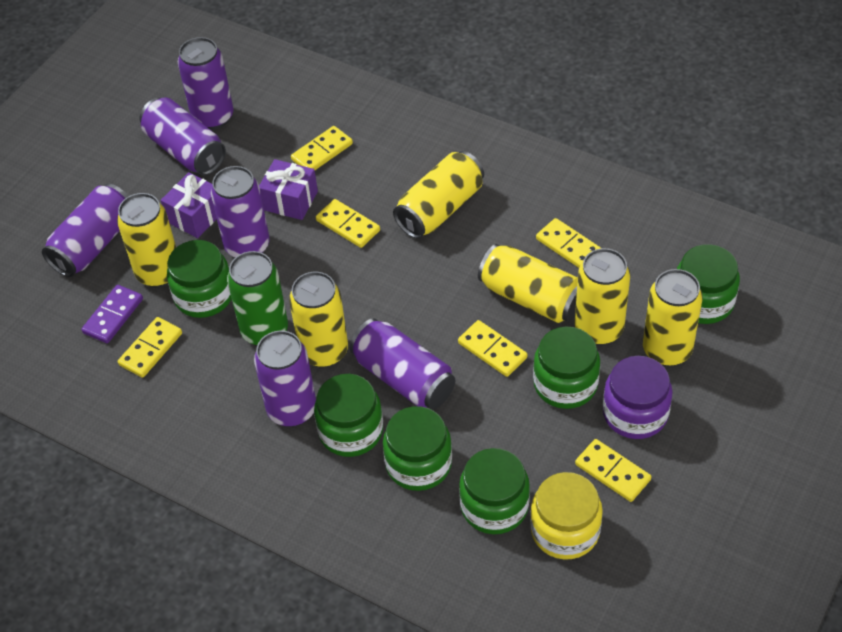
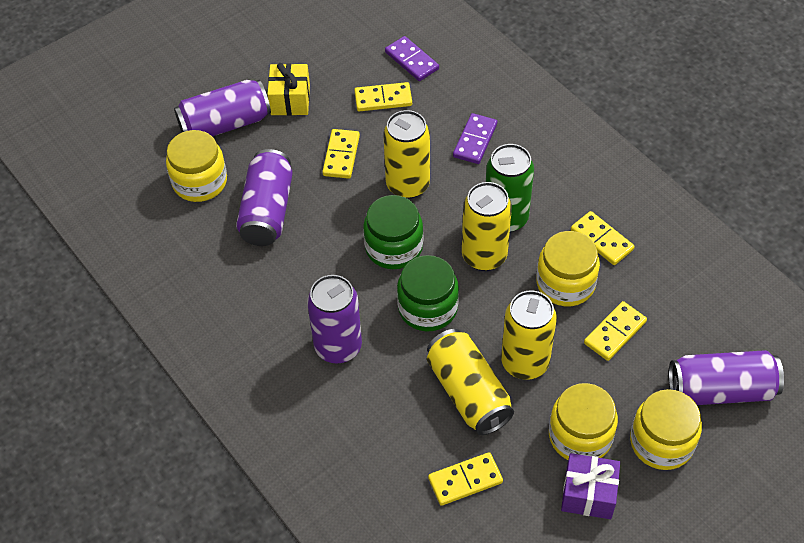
green jar: [167,240,232,318] [314,374,383,457] [383,406,452,491] [459,448,530,534] [533,327,600,409] [677,244,740,324] = 6 -> [363,195,423,269] [397,255,459,332] = 2
purple can: [42,184,129,277] [140,98,226,175] [178,37,234,130] [211,166,270,257] [254,331,316,427] [350,318,455,409] = 6 -> [174,80,271,136] [236,149,293,246] [307,275,362,364] [669,350,784,405] = 4
purple domino: [81,285,143,343] = 1 -> [385,36,439,81] [453,113,497,164] = 2
purple gift: [161,172,217,238] [259,159,318,220] = 2 -> [561,453,620,519] = 1
purple jar: [603,356,673,439] = 1 -> none = 0
yellow can: [117,193,176,287] [289,272,348,368] [393,151,484,239] [478,244,578,323] [575,248,630,345] [643,269,703,366] = 6 -> [383,110,430,199] [427,329,514,435] [462,182,512,271] [501,291,557,380] = 4
yellow domino: [118,317,182,378] [291,126,353,170] [316,199,380,248] [458,320,528,377] [536,218,601,268] [575,439,651,502] = 6 -> [322,129,360,179] [354,82,412,111] [428,452,503,506] [571,211,635,265] [584,301,647,361] = 5
yellow gift: none = 0 -> [267,63,310,116] = 1
yellow jar: [530,472,603,559] = 1 -> [166,130,227,202] [536,231,600,306] [549,383,618,460] [630,389,702,470] = 4

